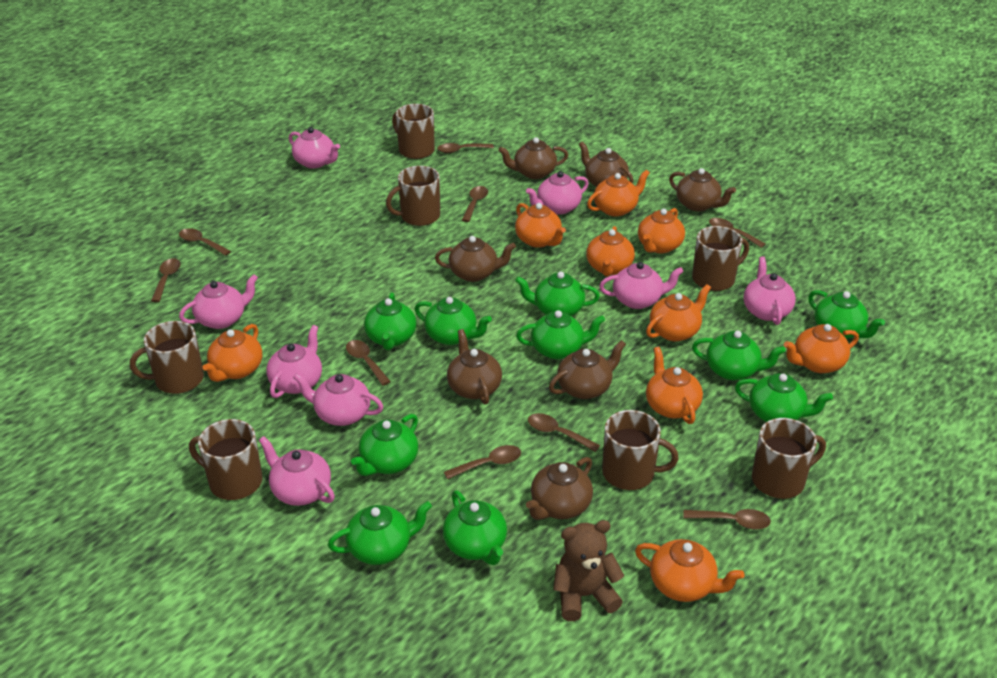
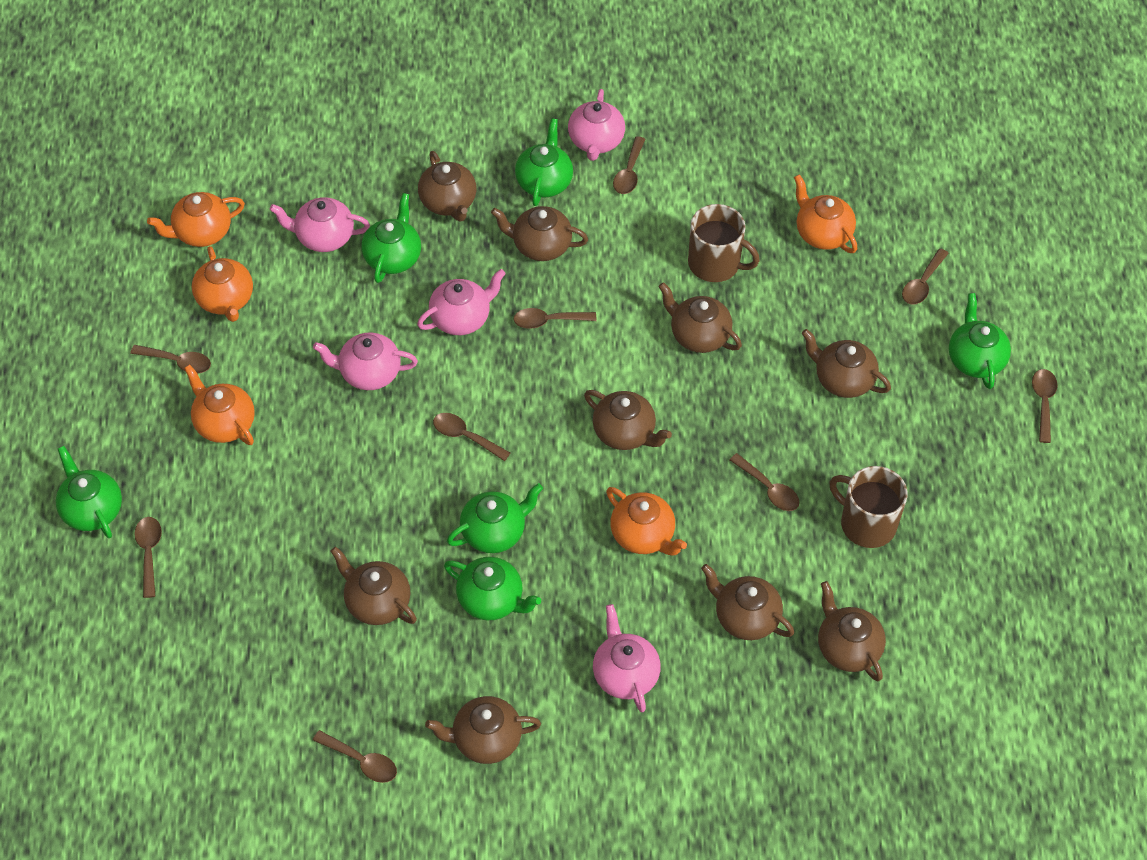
brown mug: [130,321,204,394] [189,419,263,500] [386,166,440,226] [392,104,435,159] [602,410,679,490] [692,226,749,291] [752,418,826,499] = 7 -> [688,204,760,282] [829,466,908,548] = 2
brown teapot: [435,236,516,282] [447,329,502,404] [498,137,568,179] [526,457,593,520] [549,340,626,399] [579,142,633,187] [669,168,736,212] = 7 -> [331,547,417,625] [418,151,477,222] [425,696,541,764] [491,206,588,261] [584,390,672,450] [658,282,742,353] [701,564,794,640] [802,329,891,398] [818,581,886,681] = 9
brown teddy bear: [553,520,625,621] = 1 -> none = 0
green teapot: [328,501,432,565] [351,414,418,476] [364,292,416,350] [415,297,492,345] [443,490,507,565] [515,272,600,316] [516,310,605,359] [692,331,785,380] [735,373,833,422] [808,290,885,339] = 10 -> [56,446,122,538] [361,193,421,283] [444,557,541,620] [447,483,543,553] [515,118,573,206] [949,293,1011,389] = 6
orange teapot: [203,324,262,382] [515,203,566,248] [586,226,635,276] [587,170,650,217] [635,539,745,602] [638,208,685,253] [646,284,711,341] [646,347,703,424] [784,324,859,373] = 9 -> [147,192,245,247] [184,365,255,445] [192,246,253,322] [606,487,687,555] [794,174,857,253] = 5
pink teapot: [179,274,258,329] [259,436,335,506] [266,325,322,398] [289,127,340,169] [293,373,383,426] [526,171,589,215] [599,262,684,309] [743,256,796,325] = 8 -> [270,197,370,252] [313,332,418,390] [417,269,506,335] [568,89,625,161] [593,604,661,712] = 5

